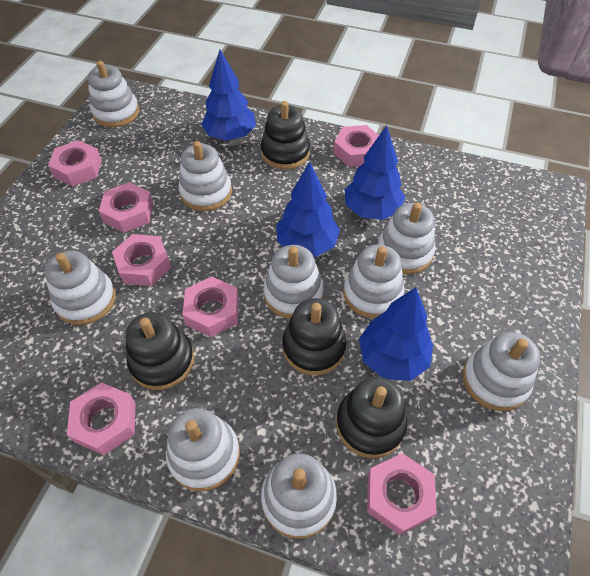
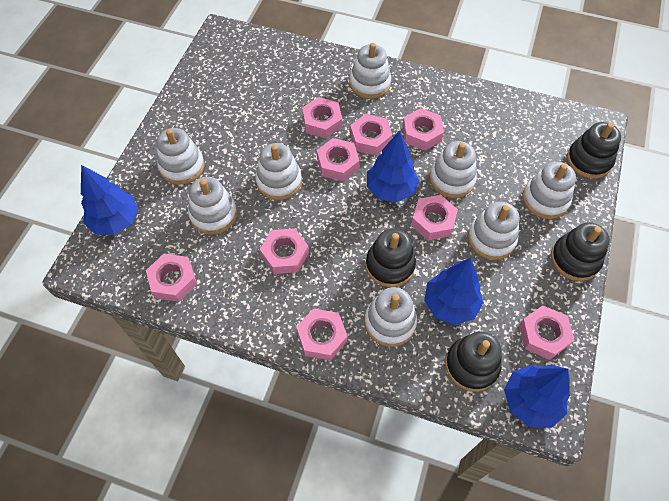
pink nut: [48,140,102,187] [67,382,136,455] [99,182,153,233] [112,234,171,286] [183,277,239,337] [334,125,379,167] [367,453,437,535] = 7 -> [146,253,197,302] [260,228,309,274] [296,309,348,361] [302,97,342,139] [317,138,360,181] [350,114,392,156] [402,108,444,151] [411,195,458,241] [519,305,574,360] = 9
white stacking toy: [45,251,116,325] [88,61,139,127] [166,408,240,491] [178,141,232,211] [261,454,337,539] [263,245,324,319] [343,245,405,319] [378,203,435,274] [463,332,540,411] = 9 -> [157,128,204,185] [188,177,237,234] [255,143,302,200] [349,43,391,99] [365,287,417,347] [430,141,477,198] [468,202,519,260] [522,162,576,219] = 8

